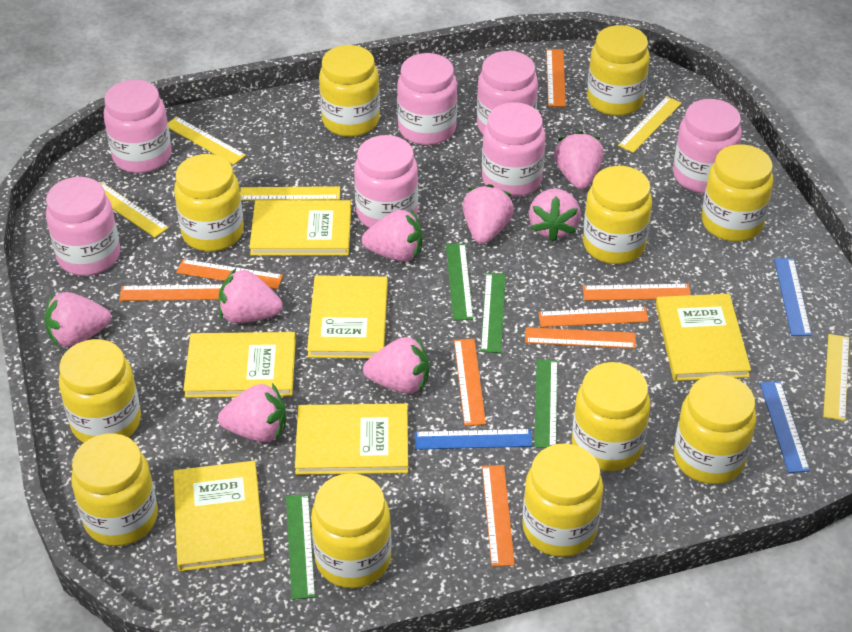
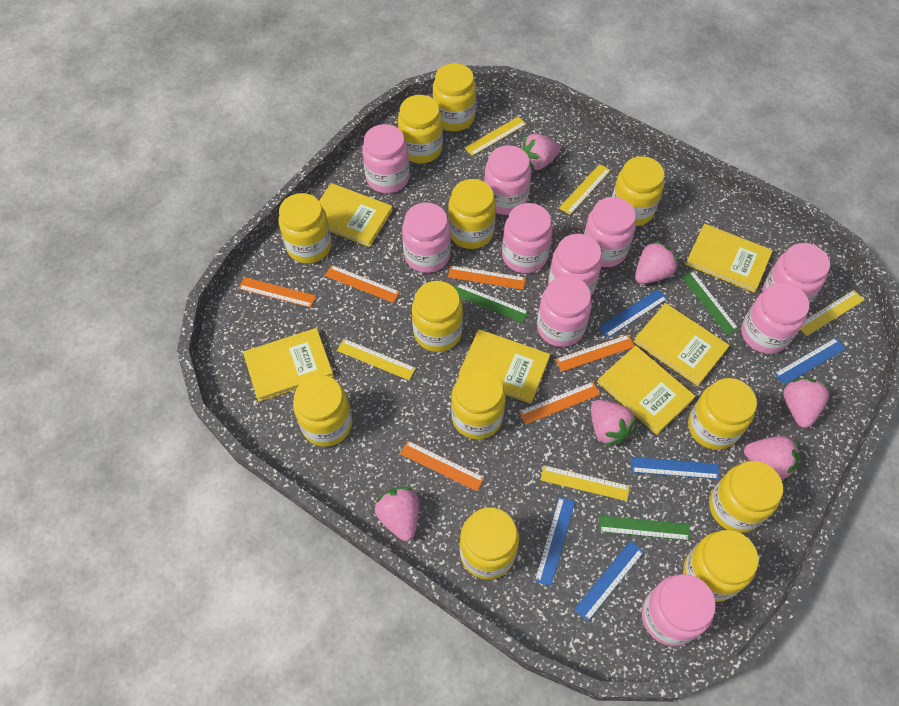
blue ruler: [415,429,532,450] [760,381,810,473] [774,258,812,336] = 3 -> [535,497,575,586] [574,541,644,621] [598,289,667,338] [631,457,719,479] [774,338,846,385] = 5
green ruler: [286,494,315,600] [446,244,473,320] [481,273,506,353] [534,359,558,448] = 4 -> [455,283,529,323] [599,515,690,541] [681,270,739,335] = 3
orange ruler: [119,284,223,301] [176,259,283,289] [454,339,486,426] [482,465,515,567] [525,327,636,349] [538,307,649,327] [546,49,566,107] [583,284,691,301] = 8 -> [238,277,316,308] [325,265,400,303] [400,441,484,491] [448,265,526,290] [519,382,600,425] [555,335,635,372] = 6
pink jar: [46,177,120,276] [104,80,172,173] [354,135,418,228] [397,53,457,145] [477,51,538,134] [482,102,545,197] [673,99,742,194] = 7 -> [362,124,410,194] [402,202,451,273] [484,145,531,215] [502,203,553,273] [537,276,592,347] [548,234,602,296] [584,197,636,267] [642,574,715,646] [741,283,809,354] [762,243,830,304] = 10
pink strawberry: [45,292,111,347] [218,383,286,443] [219,268,283,323] [362,210,422,262] [363,337,429,394] [463,184,514,244] [529,188,580,242] [554,131,604,189] = 8 -> [375,487,419,541] [520,134,561,170] [591,400,636,446] [635,241,678,284] [744,436,799,481] [783,378,829,428] = 6
yellow jar: [59,339,141,443] [71,433,158,546] [174,154,244,252] [311,473,392,588] [319,45,380,137] [522,443,603,557] [572,362,650,471] [583,166,652,264] [587,25,650,116] [674,374,756,484] [701,144,773,242] = 11 -> [279,193,332,264] [293,375,352,447] [398,95,443,164] [412,281,463,352] [433,63,476,131] [448,179,496,249] [451,368,506,439] [460,507,519,579] [612,156,665,226] [683,530,758,602] [688,378,757,450] [709,461,783,533] = 12

